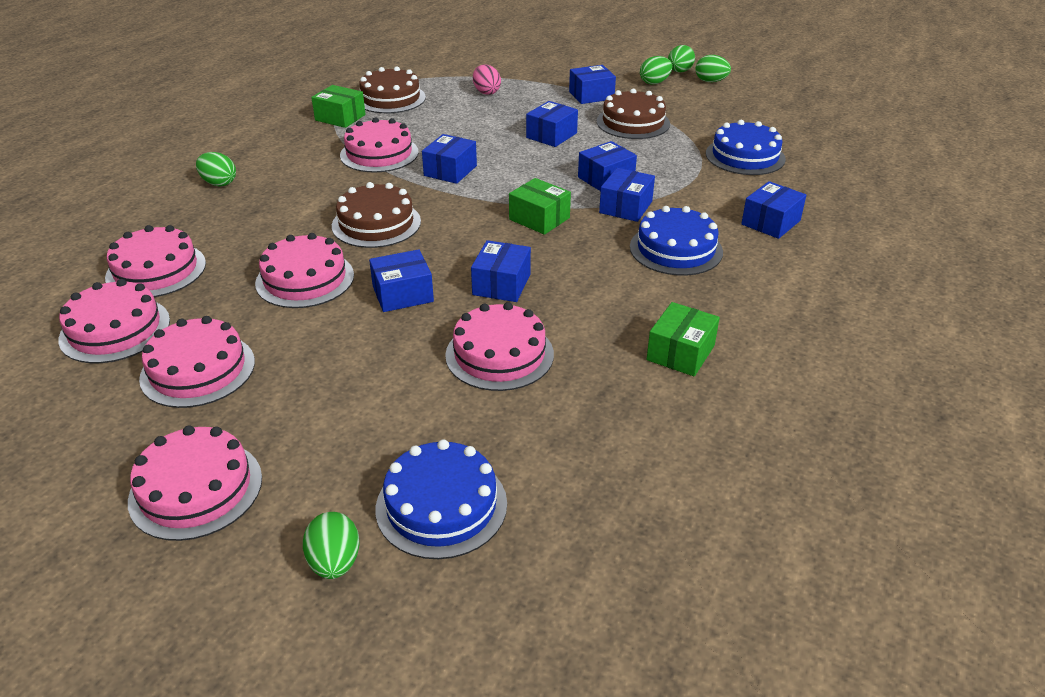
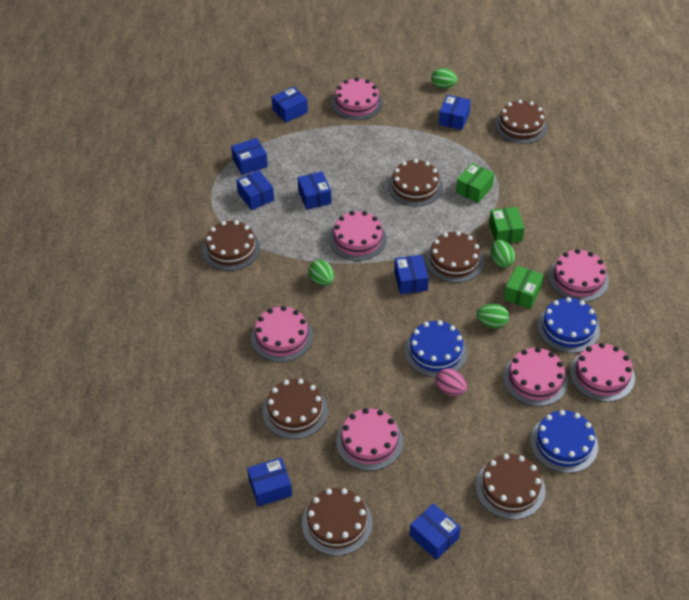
brown cake: [332,182,421,248] [359,66,426,113] [597,88,670,139] = 3 -> [202,220,260,271] [263,379,328,439] [302,488,372,556] [388,159,443,207] [425,231,484,283] [476,454,545,520] [495,100,548,144] = 7
green egg: [196,152,236,186] [303,512,360,579] [640,56,672,85] [668,45,695,72] [695,55,731,82] = 5 -> [308,260,334,286] [431,68,457,88] [477,304,509,328] [490,240,515,268] = 4

